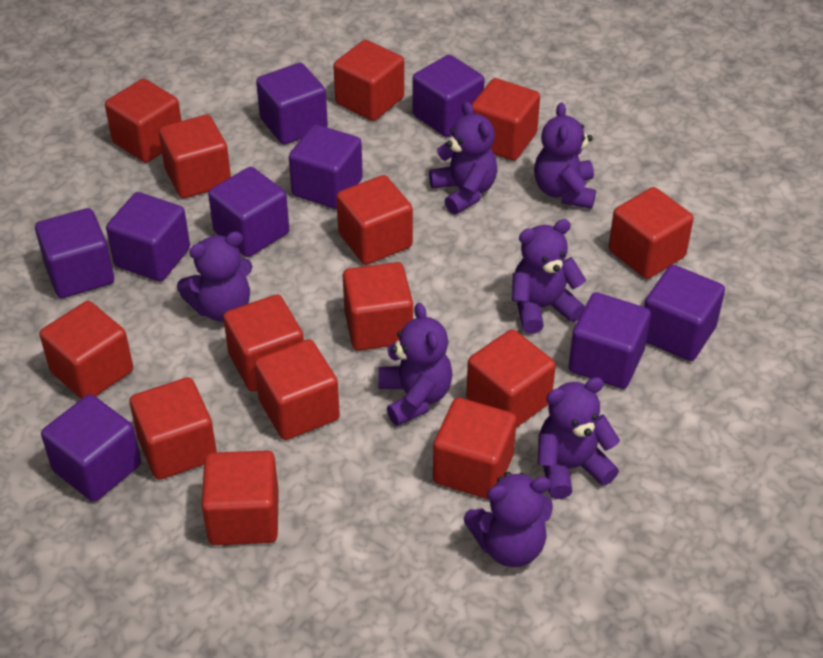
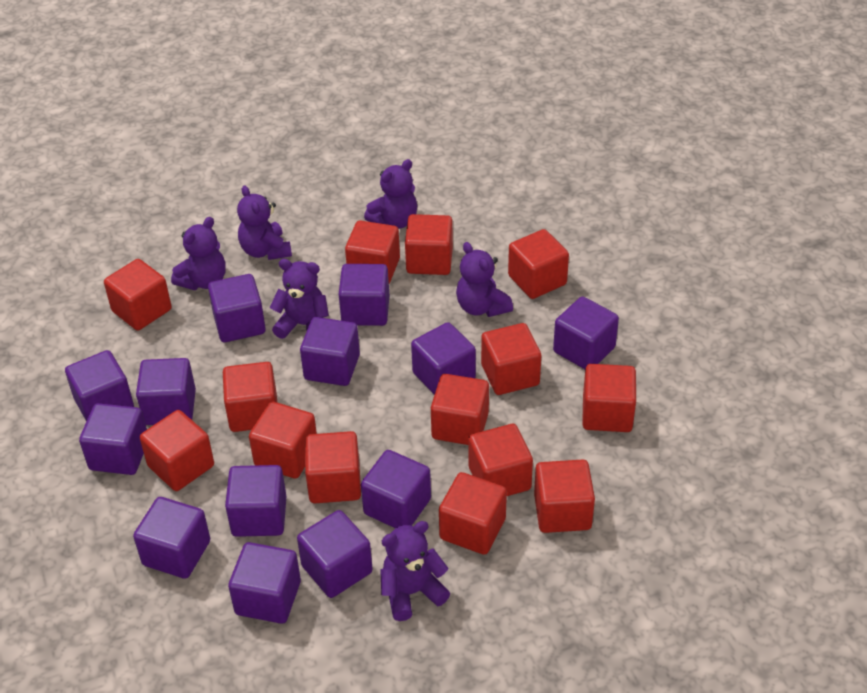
purple cube: [35,208,114,298] [41,394,141,502] [106,192,190,282] [208,167,289,257] [256,63,328,145] [289,124,363,209] [413,55,485,137] [569,292,651,389] [644,265,725,361] = 9 -> [65,350,134,421] [79,403,147,475] [133,497,210,579] [136,358,196,425] [208,274,266,342] [225,465,286,537] [228,542,301,624] [297,510,373,598] [300,317,360,386] [339,264,389,326] [361,450,431,528] [411,322,476,395] [553,296,619,369] = 13
purple teddy bear: [177,231,253,322] [378,303,453,426] [429,101,497,215] [464,472,553,567] [512,219,586,334] [534,103,596,209] [538,377,620,499] = 7 -> [171,217,226,290] [237,185,292,260] [270,259,329,339] [364,159,417,229] [380,521,450,621] [456,242,513,317] = 6

